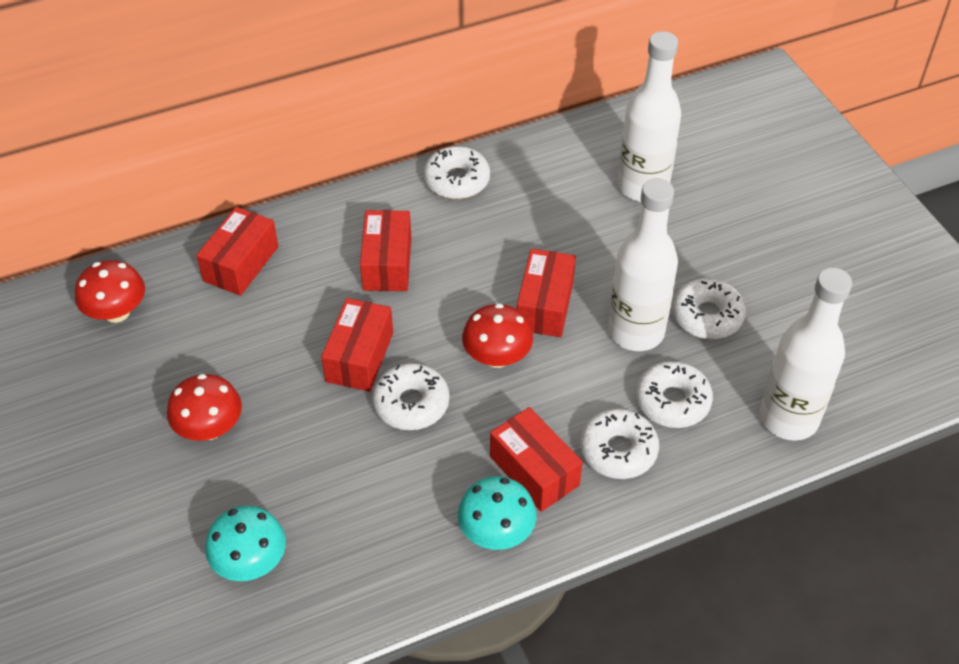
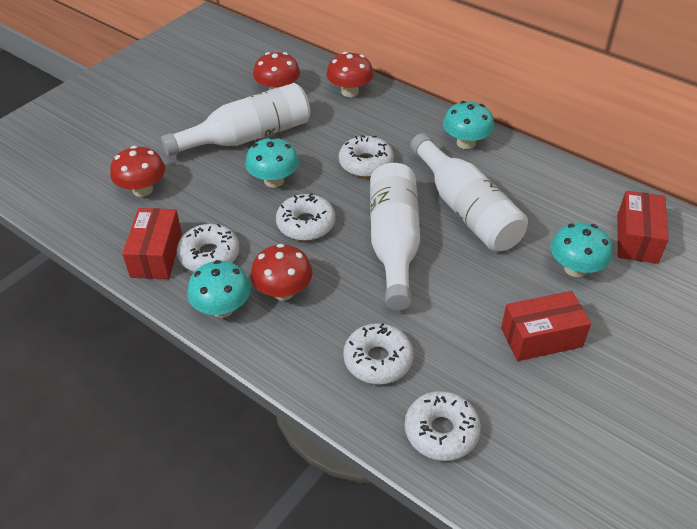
red box: [196,207,279,296] [321,298,393,392] [360,210,411,291] [490,407,583,512] [517,249,576,337] = 5 -> [122,208,182,279] [501,291,591,361] [617,191,669,264] = 3
red mushroom: [75,260,145,323] [167,374,242,441] [462,303,533,368] = 3 -> [110,146,165,197] [250,244,313,300] [253,52,300,90] [326,52,374,97] = 4
turquoise mushroom: [205,506,286,581] [458,476,536,550] = 2 -> [187,260,251,318] [245,137,299,188] [443,101,494,149] [550,222,612,277] = 4

